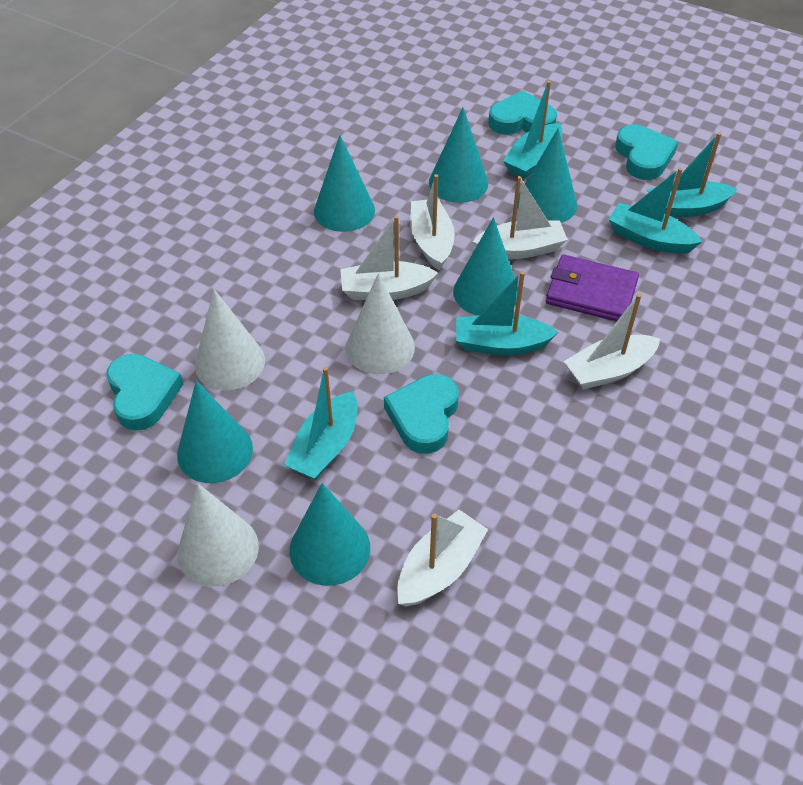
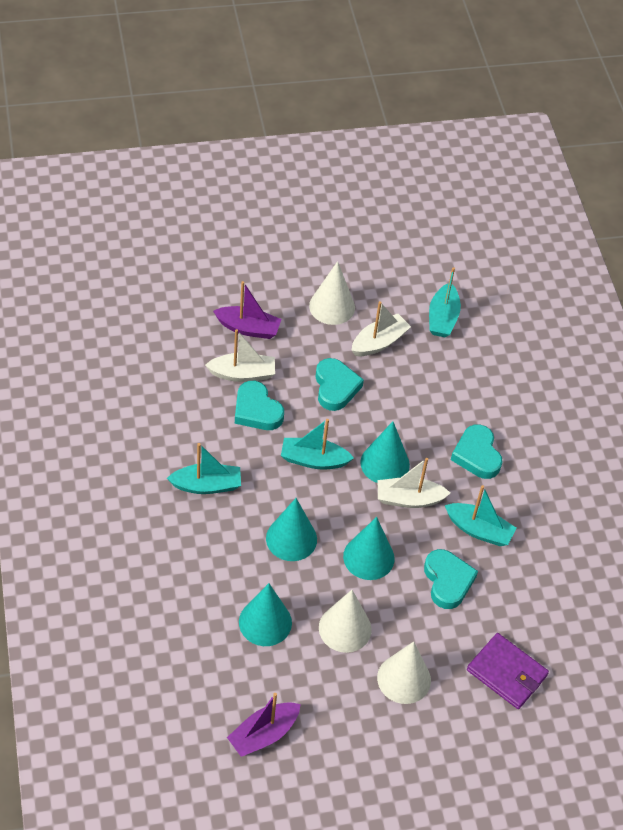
purple boat: none = 0 -> [213,281,282,339] [227,693,301,757] = 2
turquoise boat: [284,367,358,480] [456,271,558,355] [503,81,563,179] [608,168,702,254] [647,132,737,217] = 5 -> [167,443,241,494] [281,419,354,469] [429,267,461,337] [445,485,516,546] = 4
turquoise cone: [177,381,253,483] [289,483,370,586] [314,135,375,232] [429,107,488,203] [453,217,518,315] [517,128,577,223] = 6 -> [239,583,292,646] [266,498,317,561] [343,517,395,580] [360,421,410,483] = 4
white boat: [340,215,438,300] [397,510,488,607] [411,174,455,270] [472,176,568,259] [564,294,660,390] = 5 -> [205,329,275,382] [351,301,411,356] [378,458,450,508] = 3

